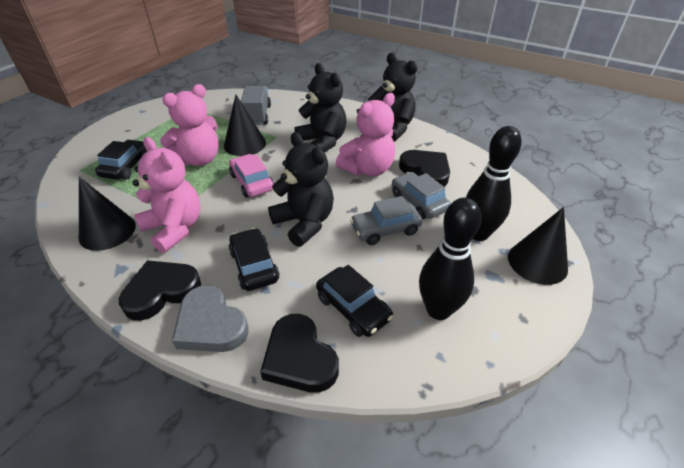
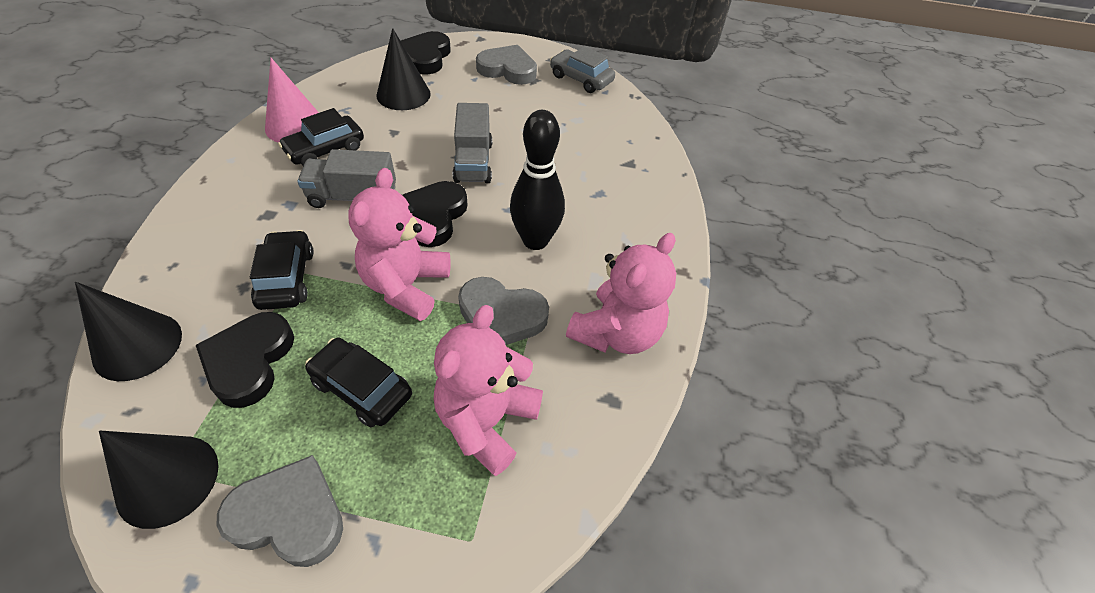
black bowling pin: [419,197,482,320] [466,126,522,241] = 2 -> [510,110,565,250] = 1
black teddy bear: [268,132,334,247] [294,63,347,152] [368,53,418,142] = 3 -> none = 0
grey car: [350,196,422,245] [392,172,451,219] = 2 -> [550,46,615,93] = 1
grey heart: [172,285,249,352] = 1 -> [216,455,343,567] [458,277,549,345] [476,45,537,85] = 3
grey truck: [241,85,271,125] = 1 -> [297,149,396,208] [453,103,492,183] = 2
pink car: [229,154,274,198] = 1 -> none = 0
pink cone: none = 0 -> [265,58,319,143] = 1

